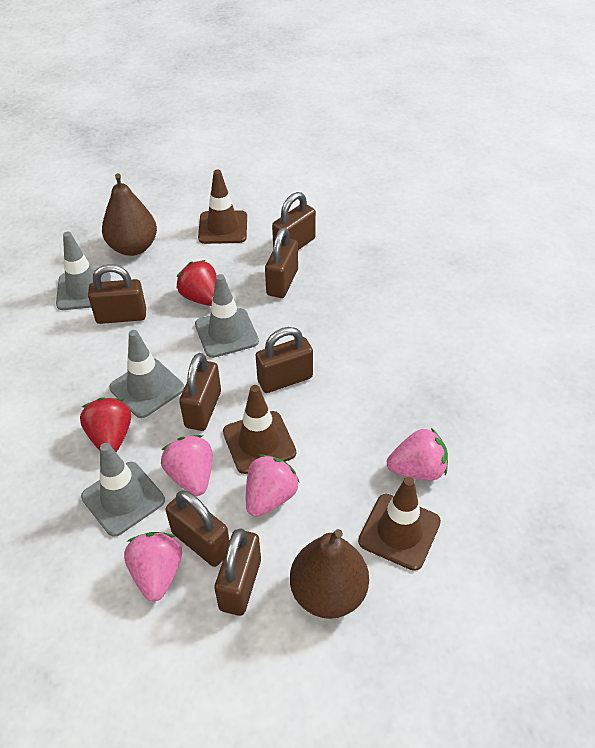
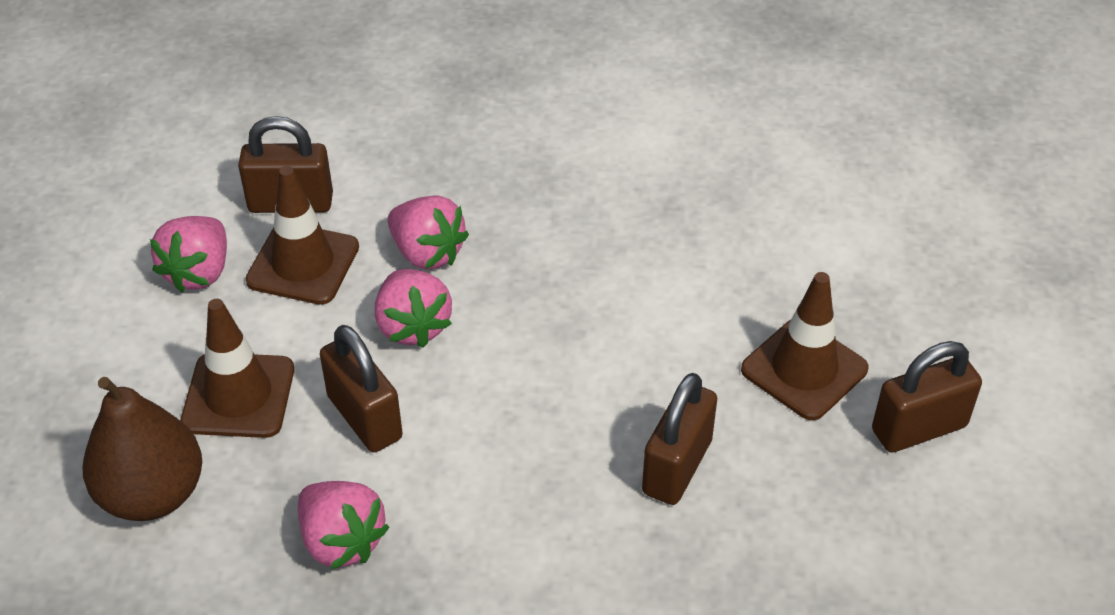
brown padlock: [88,264,146,324] [166,490,230,567] [179,353,221,431] [214,528,261,616] [256,327,313,393] [265,227,298,298] [272,192,316,250] = 7 -> [238,116,333,213] [320,325,403,452] [642,373,717,505] [872,341,982,452] = 4
brown pear: [102,173,157,256] [290,529,369,619] = 2 -> [83,377,202,521] = 1
grey traffic cone: [56,232,111,310] [81,443,165,537] [109,330,184,418] [195,274,259,358] = 4 -> none = 0
red strawberry: [80,397,131,452] [176,260,217,306] = 2 -> none = 0

